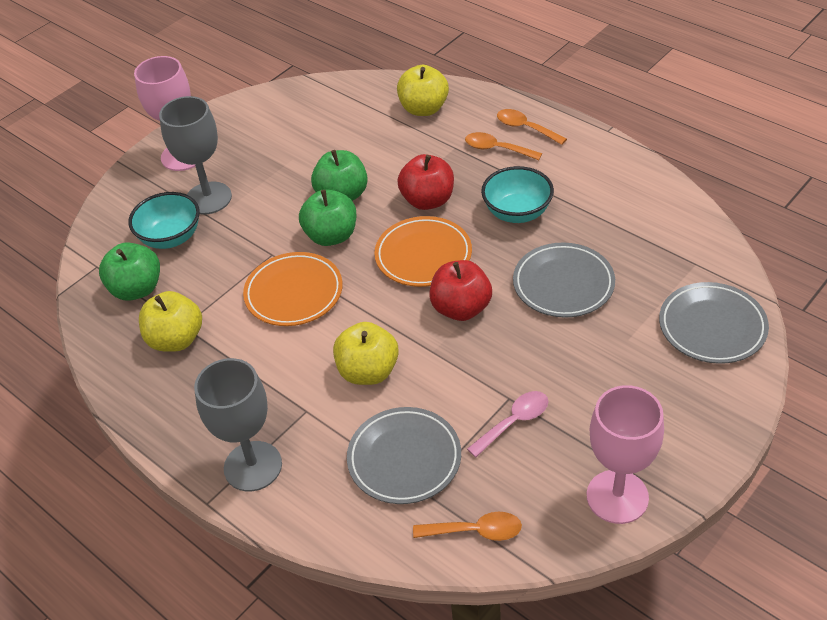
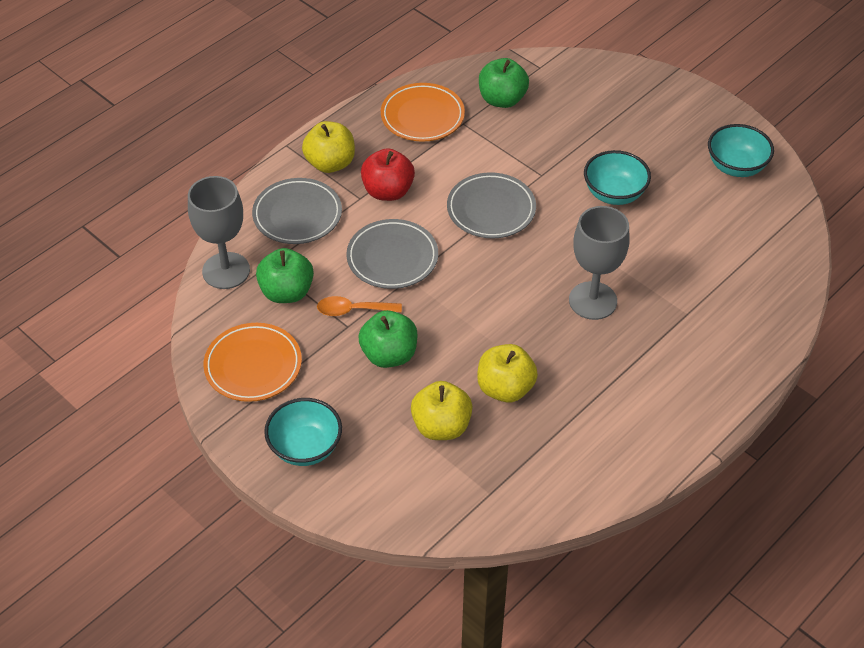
orange spoon: [413,512,522,541] [465,132,542,160] [497,109,567,145] = 3 -> [317,296,402,316] = 1
pink goblet: [134,56,196,171] [587,385,664,524] = 2 -> none = 0
pink spoon: [467,391,548,457] = 1 -> none = 0
red apple: [397,154,454,210] [429,260,492,321] = 2 -> [361,148,415,201] = 1
turquoise bowl: [128,192,200,249] [481,166,554,223] = 2 -> [264,398,342,466] [584,150,651,205] [708,124,774,177] = 3

